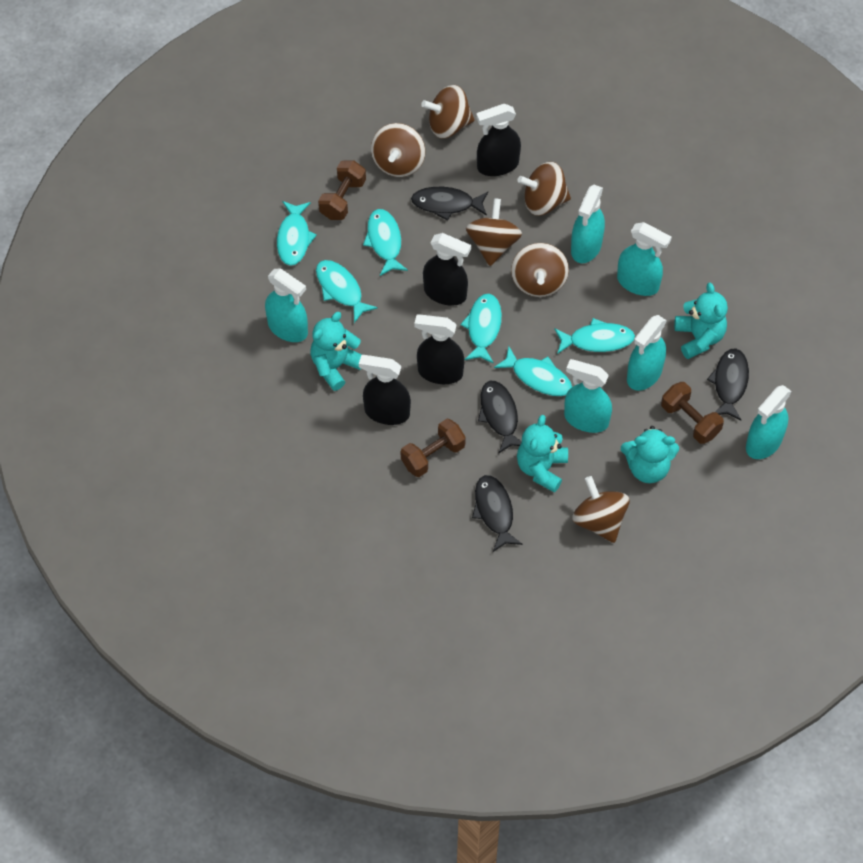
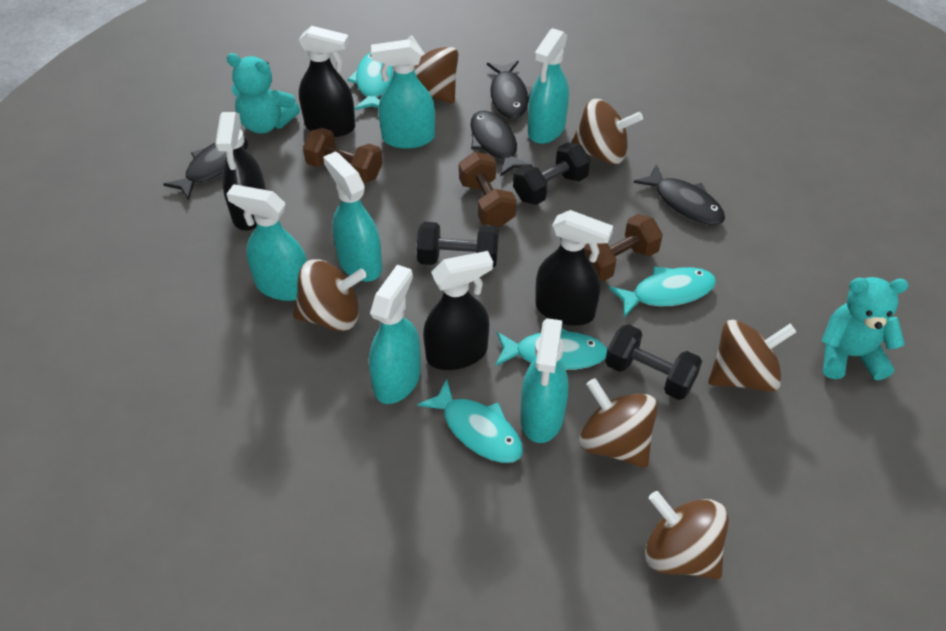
black dumbbell: none = 0 -> [416,222,499,268] [513,143,590,205] [605,324,702,400] = 3
turquoise fish: [277,201,317,266] [316,260,378,323] [363,209,408,276] [460,294,502,364] [494,346,572,396] [554,318,635,354] = 6 -> [348,53,393,110] [417,379,523,463] [495,329,607,370] [609,266,716,317] = 4
turquoise teddy bear: [311,312,362,391] [517,415,568,493] [621,426,679,483] [674,283,728,359] = 4 -> [227,53,300,134] [821,277,909,380] = 2

